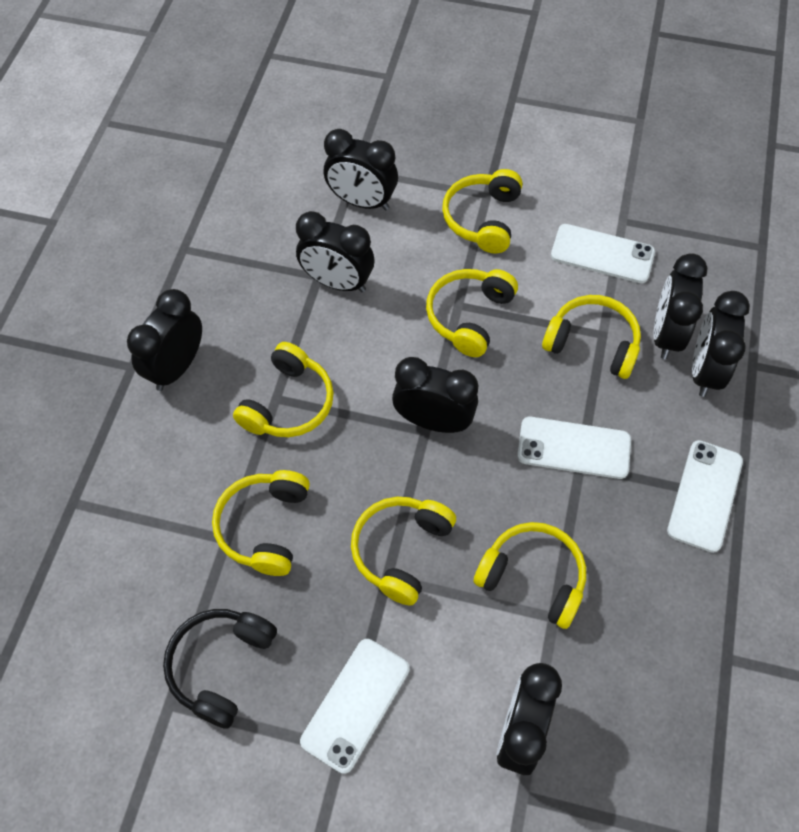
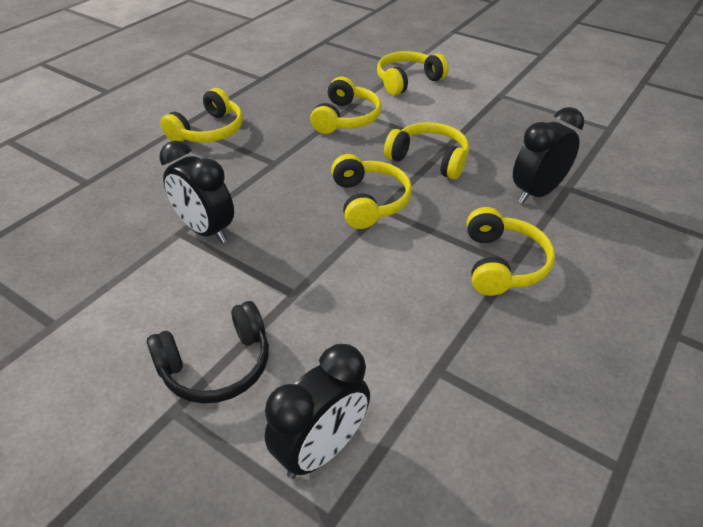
black clock: [127,289,202,391] [296,211,374,292] [324,129,398,210] [392,357,478,433] [497,663,562,775] [653,253,708,359] [692,291,750,397] = 7 -> [159,141,234,243] [265,344,370,479] [513,107,584,204] = 3
white phone: [300,639,409,774] [517,417,631,479] [551,224,655,283] [667,440,743,553] = 4 -> none = 0
yellow headphones: [212,470,310,576] [233,342,334,437] [351,497,456,606] [426,269,518,357] [442,169,522,253] [474,522,586,629] [542,295,641,379] = 7 -> [160,88,243,142] [310,77,382,134] [331,154,412,229] [377,51,449,95] [384,122,469,179] [467,207,555,296] = 6

